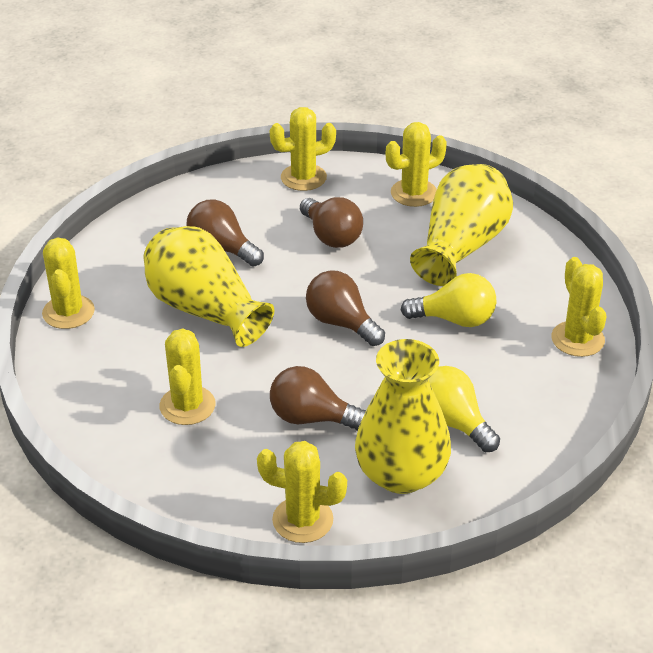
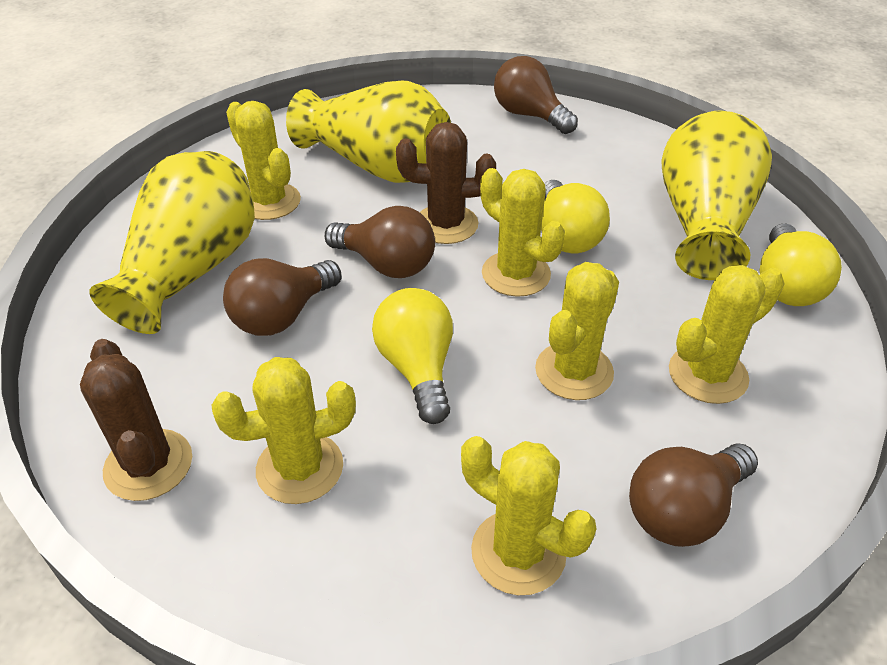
brown cactus: none = 0 -> [80,339,192,501] [396,122,496,244] = 2
yellow light bulb: [401,273,496,327] [429,366,500,452] = 2 -> [372,288,453,424] [541,180,610,253] [759,224,842,306] = 3

